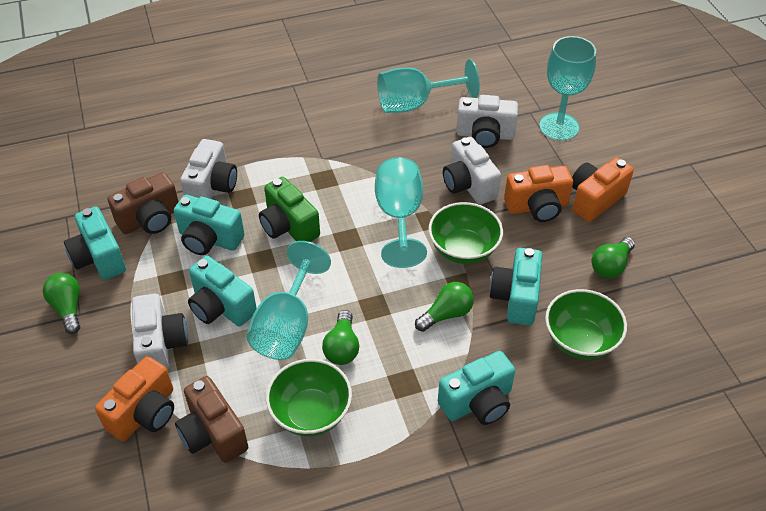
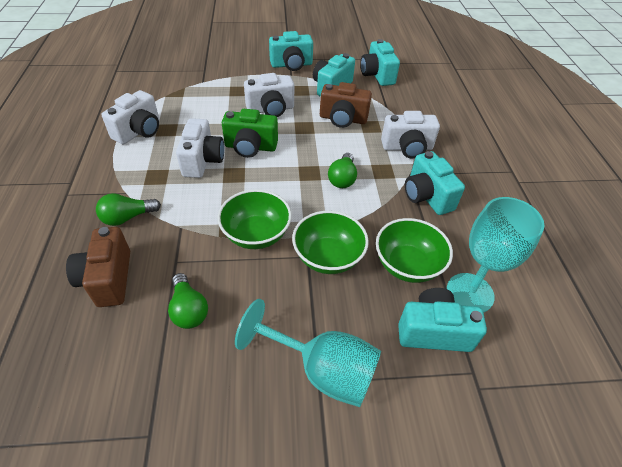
green light bulb: [43,273,80,334] [322,310,359,365] [415,282,474,332] [592,237,635,278] = 4 -> [96,193,161,226] [168,273,208,329] [328,153,357,188] = 3
orange camera: [95,356,174,441] [504,165,573,222] [572,158,634,222] = 3 -> none = 0
turquoise goblet: [247,241,331,360] [375,157,427,268] [377,59,480,113] [539,36,596,141] = 4 -> [235,299,381,407] [447,197,545,313] = 2

